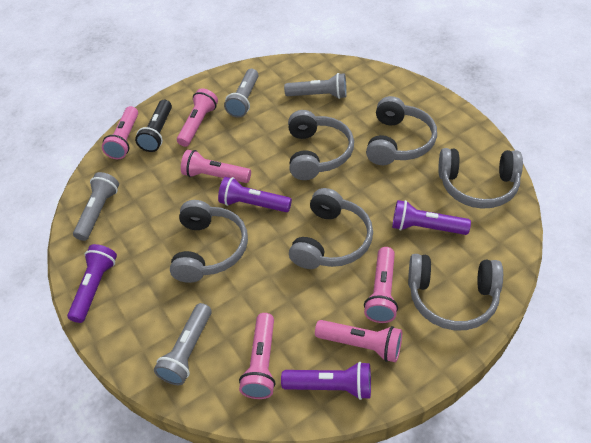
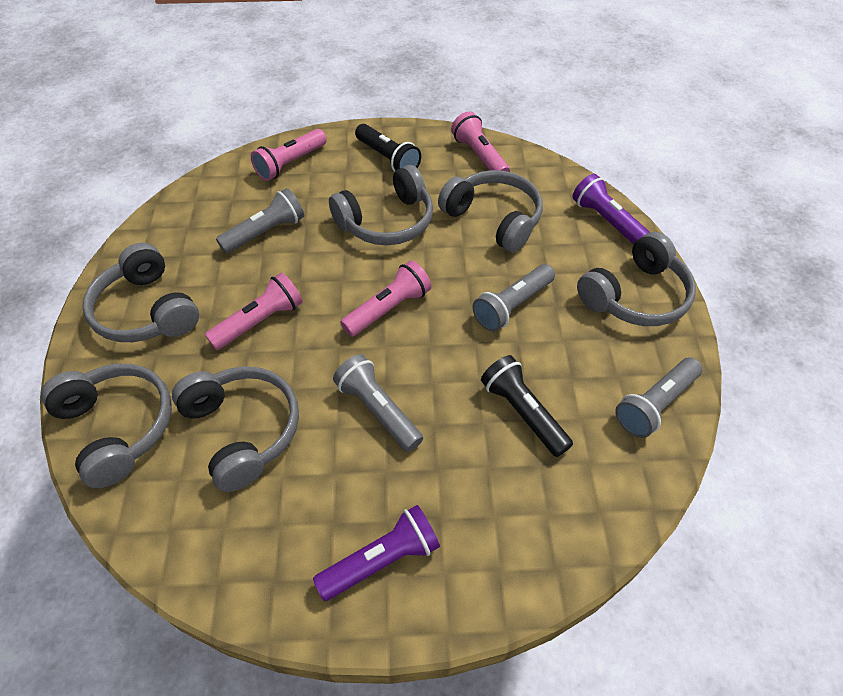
black flashlight: [135,100,172,152] = 1 -> [355,124,421,172] [481,355,573,457] = 2
pink flashlight: [102,106,138,159] [177,88,218,147] [181,150,251,183] [239,313,275,399] [315,320,402,362] [364,247,398,323] = 6 -> [205,273,303,350] [251,129,327,181] [340,260,431,337] [451,111,510,172] = 4
purple flashlight: [67,244,117,323] [218,177,292,212] [281,362,371,400] [392,200,471,235] = 4 -> [313,505,440,601] [572,174,650,244] = 2

